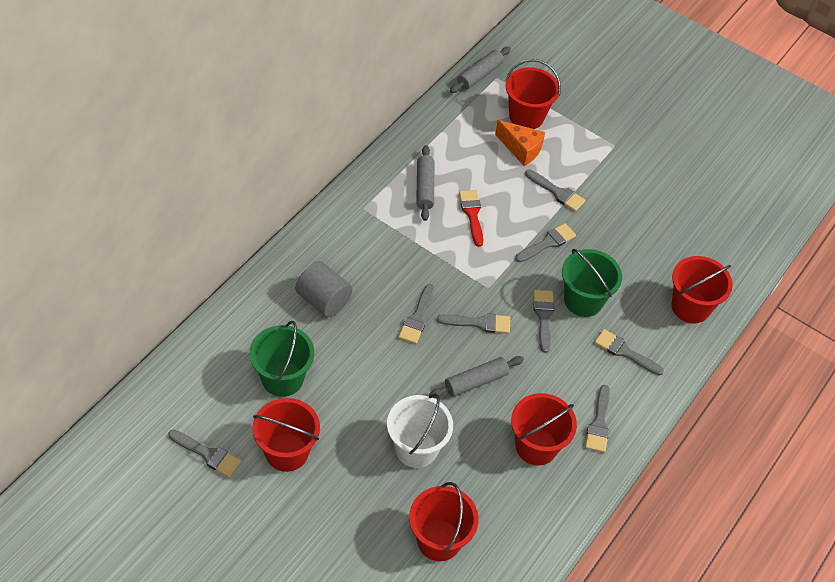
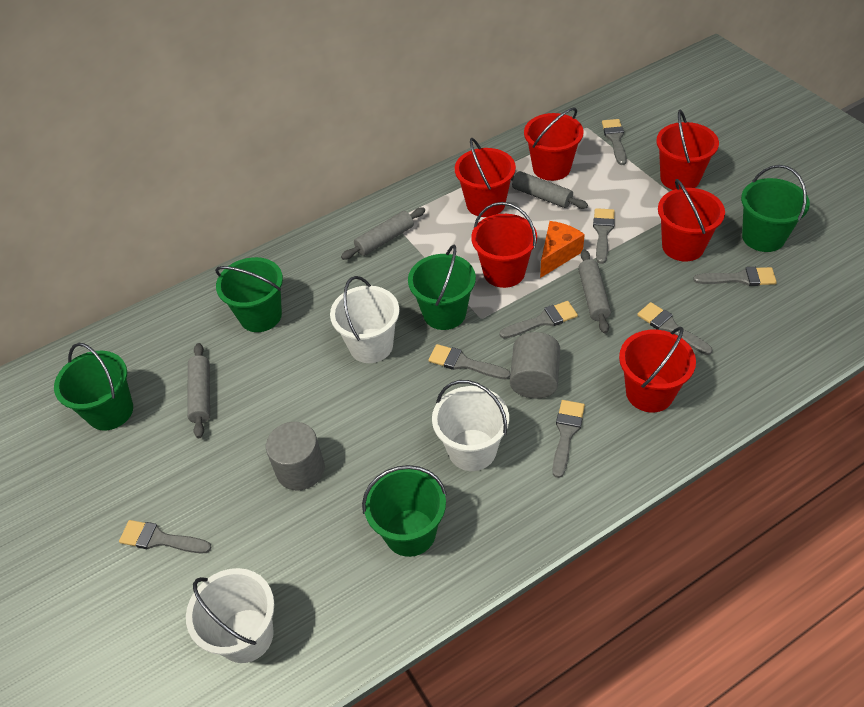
green bucket: [249,321,314,397] [562,249,622,317] = 2 -> [54,343,133,431] [215,257,283,332] [362,465,447,557] [408,244,476,330] [741,165,810,252] = 5
grey cylinder: [295,261,353,317] = 1 -> [266,422,325,491] [510,332,560,399] = 2
grey rolling pin: [416,145,434,221] [429,356,524,398] [450,47,511,93] = 3 -> [187,343,210,438] [341,207,425,260] [511,171,588,209] [578,249,611,334] = 4
red brush: [459,190,483,247] = 1 -> none = 0
red bucket: [252,398,320,472] [409,482,479,561] [505,59,561,129] [511,393,577,466] [672,256,733,323] = 5 -> [455,138,516,217] [471,202,537,288] [524,107,584,181] [619,327,696,412] [656,110,719,190] [658,179,725,261] = 6
white bucket: [387,393,453,468] = 1 -> [186,568,274,663] [330,276,399,363] [432,380,509,471] = 3

